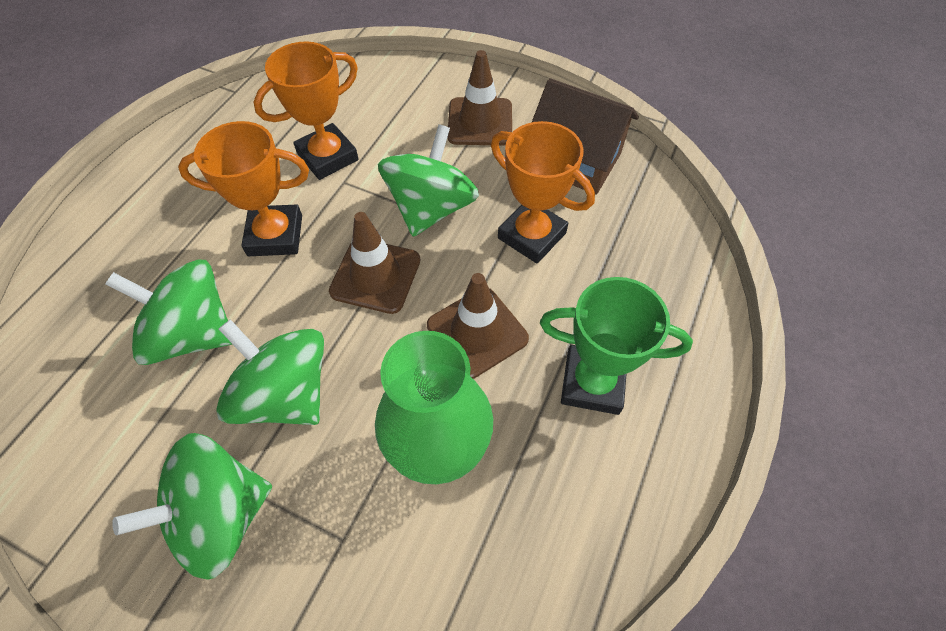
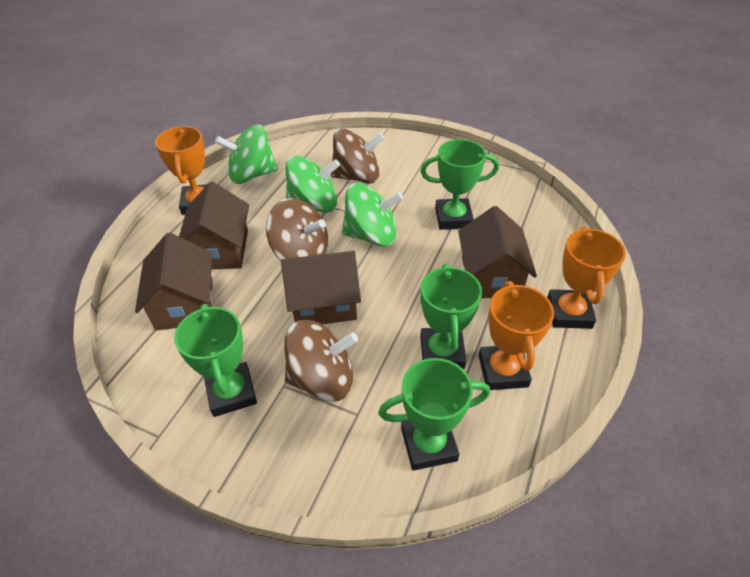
brown house: [531,78,639,195] = 1 -> [135,232,213,331] [179,182,249,269] [281,251,361,324] [458,206,537,298] = 4
brown spinning top: none = 0 -> [266,198,328,261] [284,320,358,402] [331,128,385,184] = 3
brown traffic cone: [329,212,420,314] [427,273,529,379] [448,50,512,146] = 3 -> none = 0
green spinning top: [105,259,232,365] [112,433,272,580] [216,319,324,425] [378,124,479,237] = 4 -> [215,125,278,184] [286,156,340,213] [342,183,403,247] = 3
green trophy: [540,277,693,415] = 1 -> [174,304,257,417] [378,358,490,471] [420,139,499,230] [420,264,482,369] = 4
green vase: [375,331,493,484] = 1 -> none = 0

